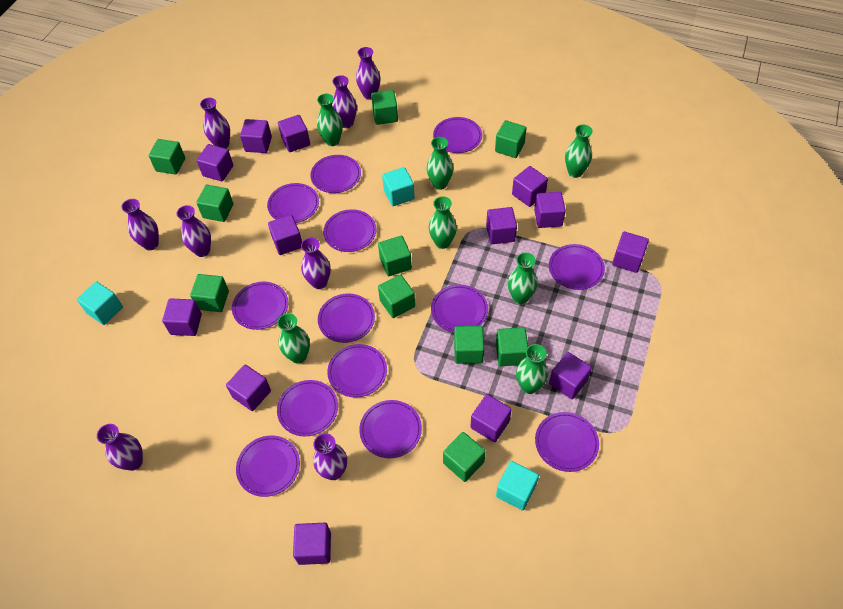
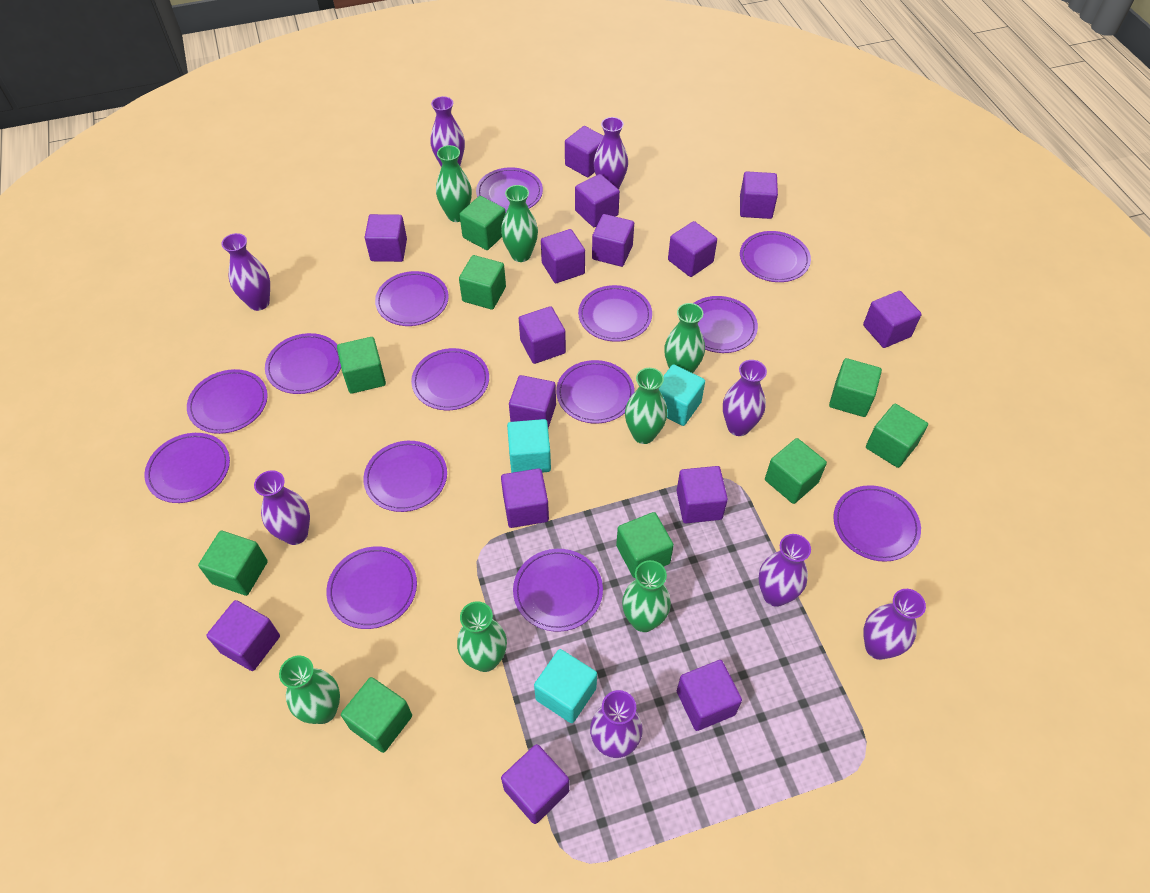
green cube: [149,139,185,175] [190,274,229,312] [196,185,234,222] [371,90,398,125] [378,236,412,276] [378,274,415,318] [443,432,486,482] [454,326,484,364] [495,120,527,158] [496,327,528,366] = 10 -> [198,531,268,596] [337,337,386,394] [341,677,412,753] [459,255,506,310] [460,196,506,250] [616,512,674,578] [765,438,827,504] [829,358,882,417] [866,404,928,468] = 9
purple cube: [162,298,202,336] [197,144,233,182] [226,364,271,411] [240,119,272,153] [268,215,302,255] [278,115,310,152] [293,523,331,565] [470,394,512,442] [486,207,517,244] [512,166,548,207] [534,192,566,228] [549,352,592,399] [612,231,649,273] = 13 -> [206,600,280,671] [365,214,407,262] [501,468,549,528] [501,744,569,824] [509,375,556,428] [519,306,566,364] [541,229,585,283] [565,126,604,177] [575,174,620,227] [592,214,634,267] [668,221,717,277] [677,466,728,523] [677,660,742,731] [740,171,778,219] [863,291,921,348] = 15
purple plate: [232,282,288,330] [236,435,300,497] [267,183,319,223] [277,380,338,436] [311,155,361,193] [318,294,375,343] [323,209,377,252] [327,344,387,398] [359,400,422,458] [431,285,488,333] [433,117,482,153] [535,412,599,472] [549,244,605,290] = 13 -> [144,433,230,503] [187,369,268,434] [265,333,341,394] [326,546,417,629] [363,441,447,512] [375,271,449,326] [411,348,489,410] [476,167,543,213] [513,549,603,632] [556,360,635,424] [578,285,652,342] [694,296,758,353] [740,231,811,282] [833,485,921,562] = 14

